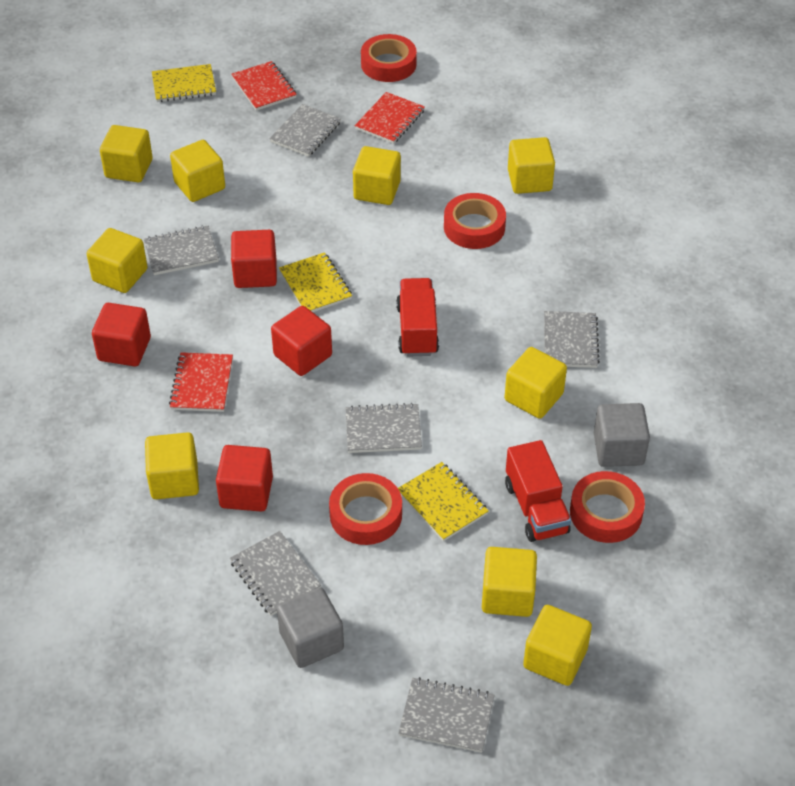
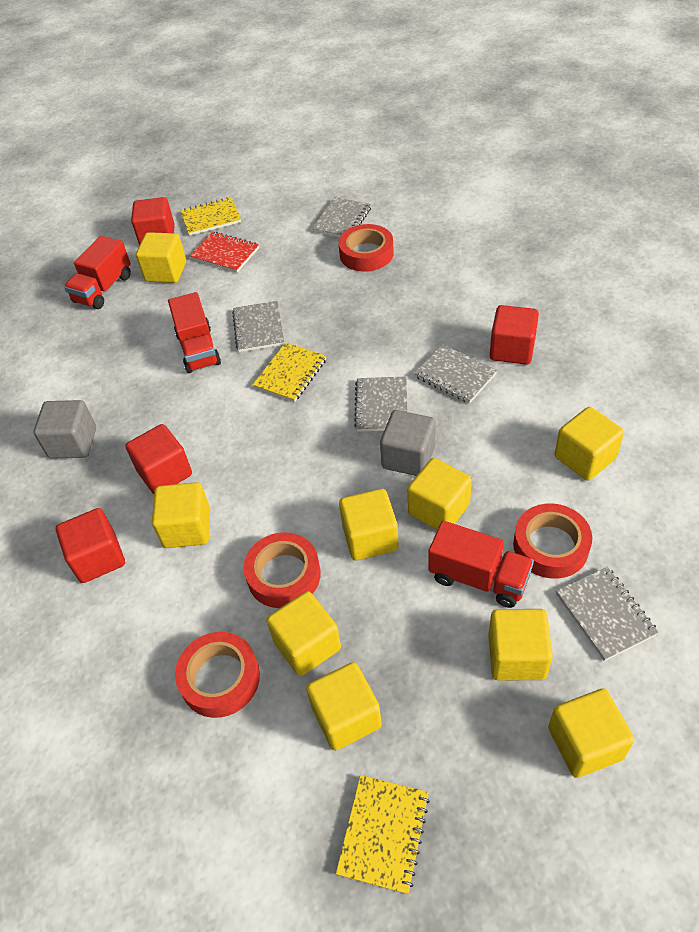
grey notebook: [144,225,219,275] [230,531,321,616] [269,104,341,157] [345,403,422,453] [398,677,495,753] [544,311,600,368] = 6 -> [232,301,284,352] [312,197,371,237] [354,376,408,432] [414,344,497,404] [556,567,659,661] = 5
red notebook: [169,352,233,412] [231,61,297,111] [355,92,425,144] = 3 -> [190,232,259,272] = 1
red truck: [396,278,439,356] [505,440,571,542] = 2 -> [64,236,131,309] [168,292,221,373] [428,521,534,608] = 3

